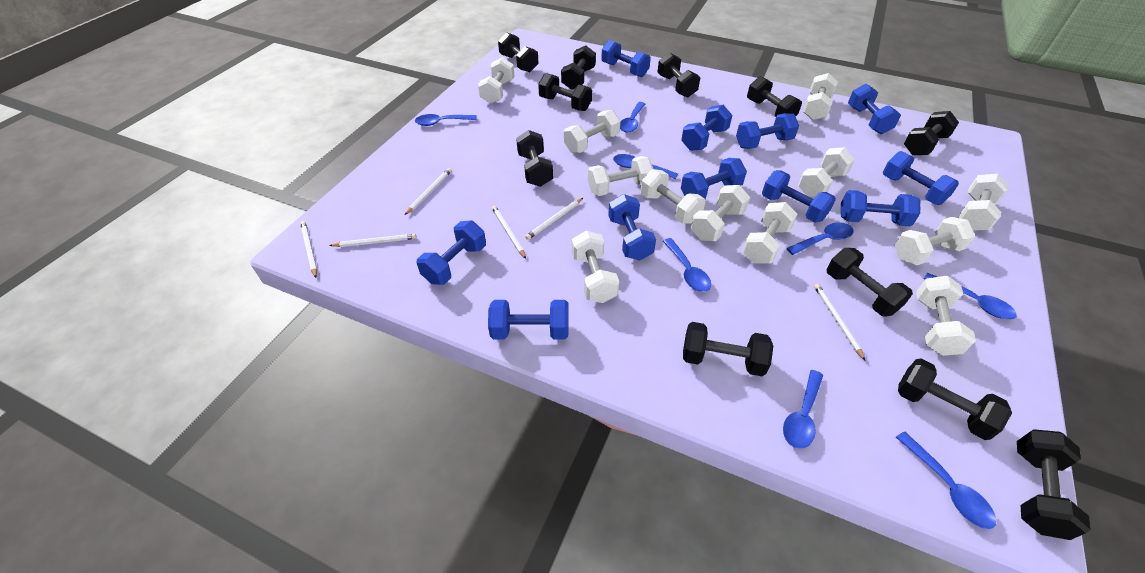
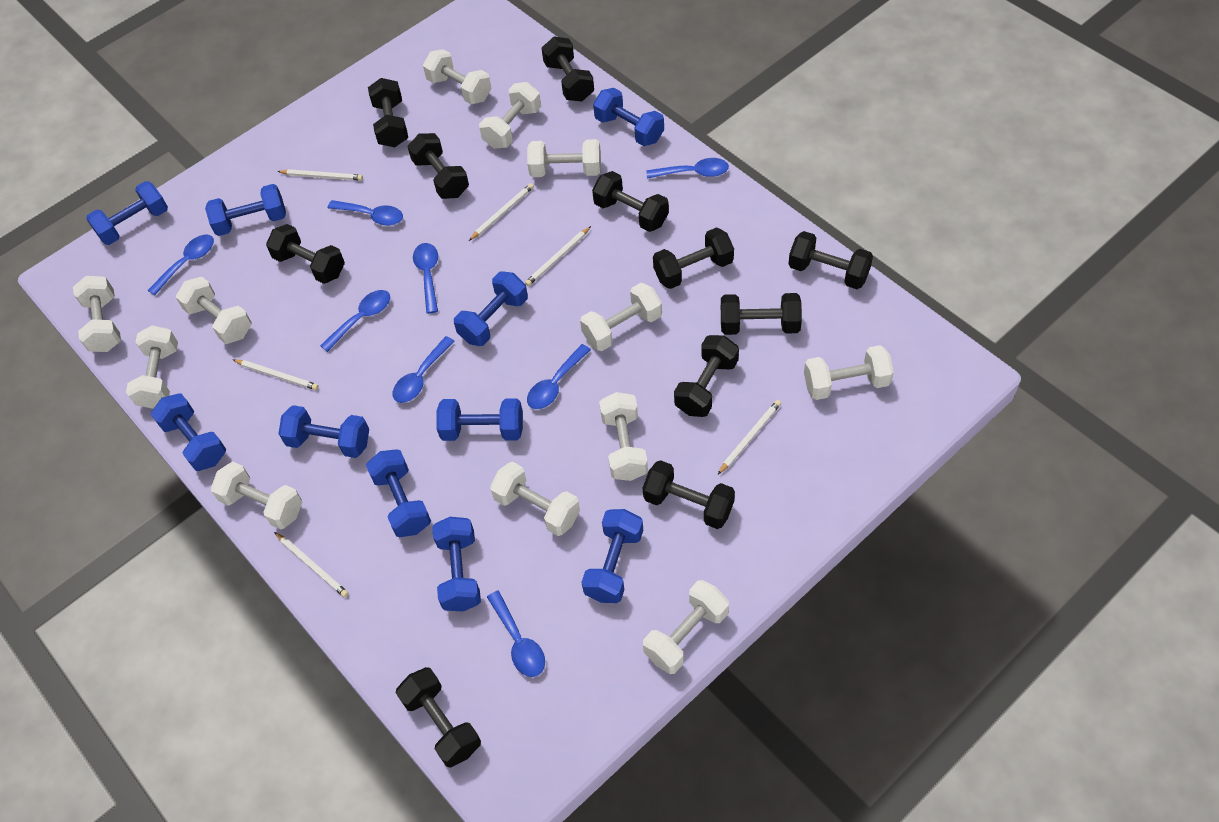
blue dumbbell: [417,220,486,285] [488,300,568,339] [601,40,651,77] [608,194,656,261] [681,105,732,151] [681,158,747,199] [736,113,799,149] [762,170,836,223] [841,190,920,227] [848,84,901,134] [883,151,959,205] = 11 -> [86,181,168,245] [151,393,226,471] [205,184,286,236] [278,405,369,458] [366,449,431,537] [432,517,481,612] [436,398,523,441] [454,271,528,346] [581,509,643,603] [593,88,664,146] = 10

